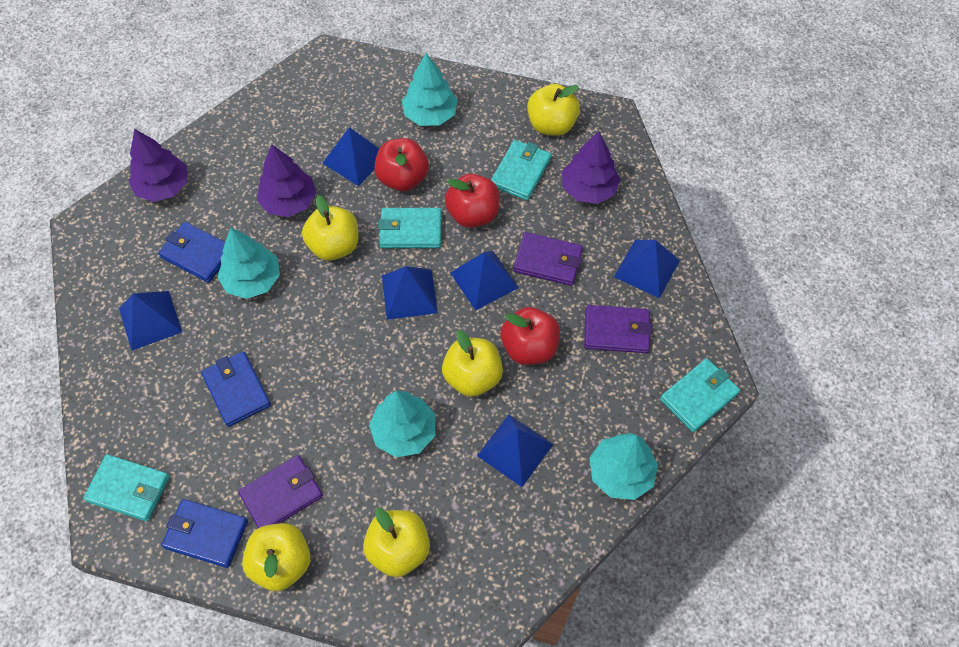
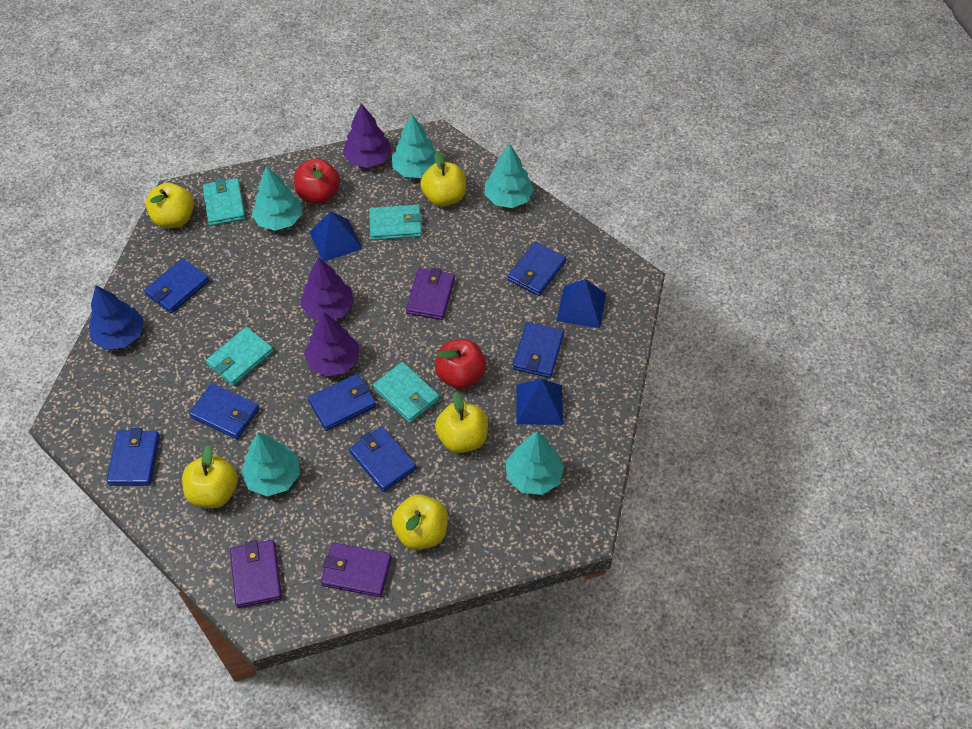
blue pyramid: [119,291,182,351] [322,127,379,186] [382,266,438,320] [450,251,519,311] [477,415,553,487] [614,240,680,298] = 6 -> [309,211,363,262] [516,379,563,425] [557,279,606,328] = 3
blue tree: none = 0 -> [89,286,144,350] = 1
blue wallet: [158,222,225,283] [161,499,248,568] [201,351,271,427] = 3 -> [107,428,160,486] [144,258,209,313] [189,383,259,439] [308,374,376,431] [349,426,417,492] [508,242,566,296] [513,322,564,378] = 7
red apple: [374,138,429,191] [445,174,500,228] [501,307,560,365] = 3 -> [294,158,340,204] [435,339,486,389] = 2
turquoise tree: [217,228,280,299] [369,391,436,457] [402,53,458,126] [589,433,658,500] = 4 -> [241,433,300,496] [252,166,302,231] [392,115,436,178] [484,144,534,208] [506,432,564,495] = 5

